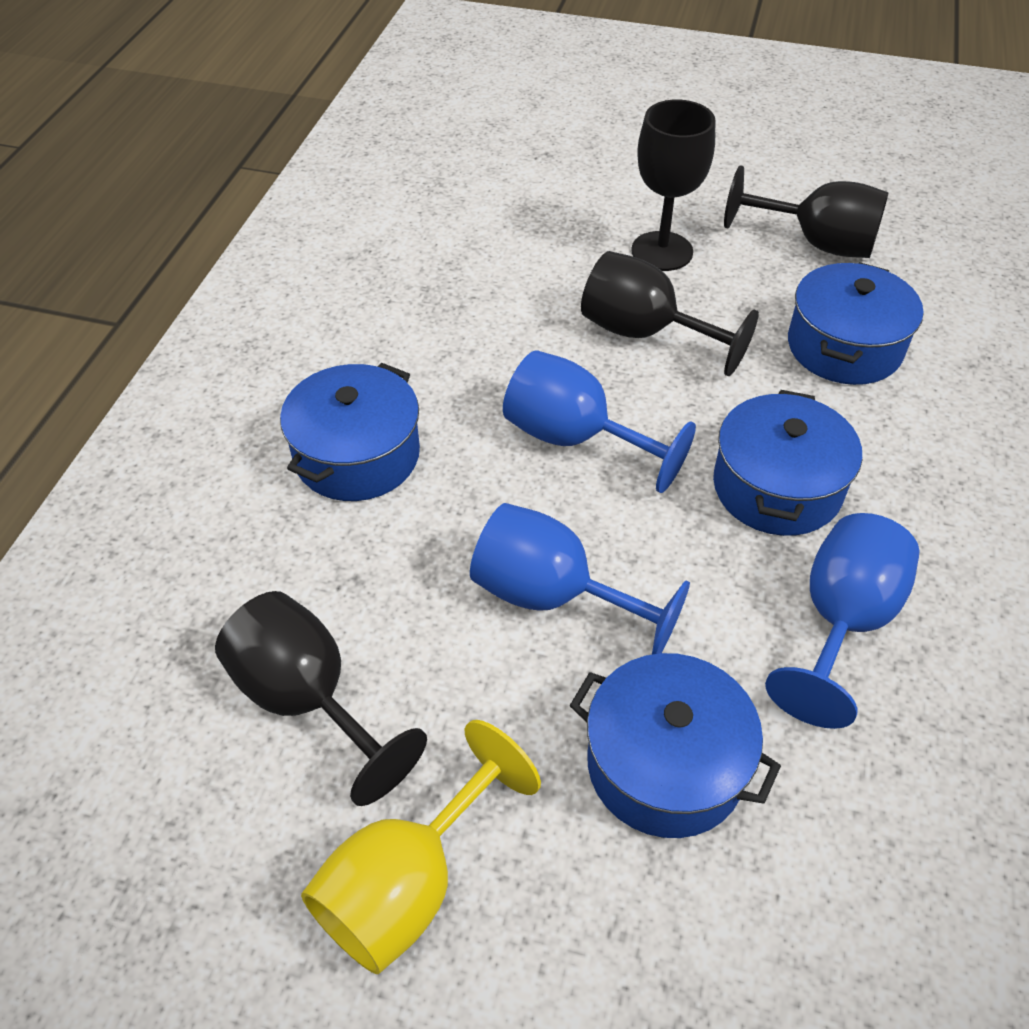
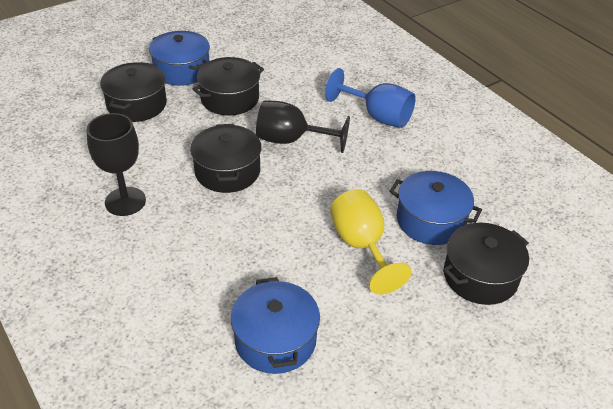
black goblet: [215,591,427,806] [581,251,759,376] [631,100,715,271] [724,165,889,258] = 4 -> [87,113,146,216] [256,100,350,153] = 2
black pot: none = 0 -> [100,62,167,122] [190,124,262,193] [192,57,264,115] [443,223,529,305] = 4
blue goblet: [470,503,690,655] [503,350,696,493] [765,513,920,729] = 3 -> [325,68,416,128] = 1
blue pot: [280,363,420,501] [570,653,781,838] [713,390,862,536] [788,262,924,385] = 4 -> [149,31,210,86] [231,277,320,374] [389,171,482,245] = 3

